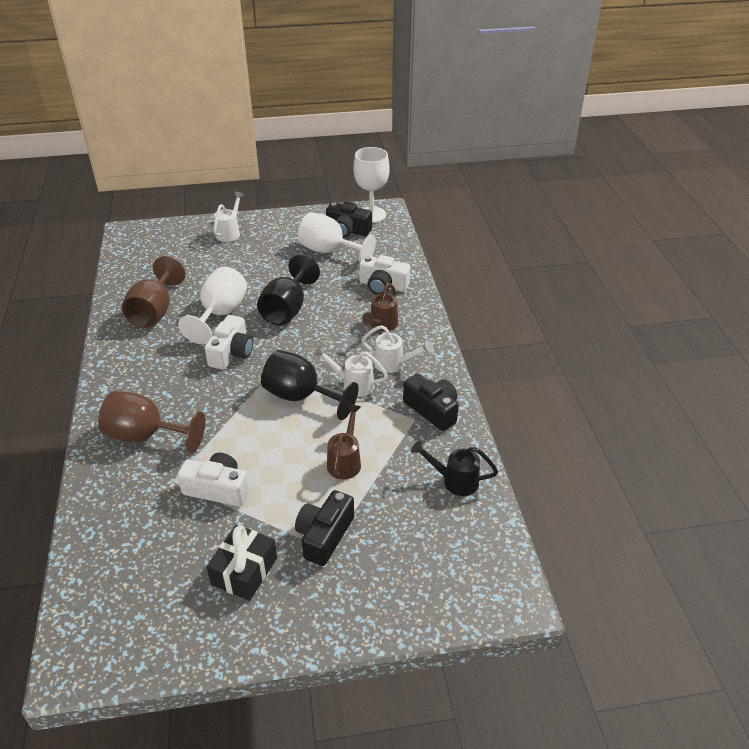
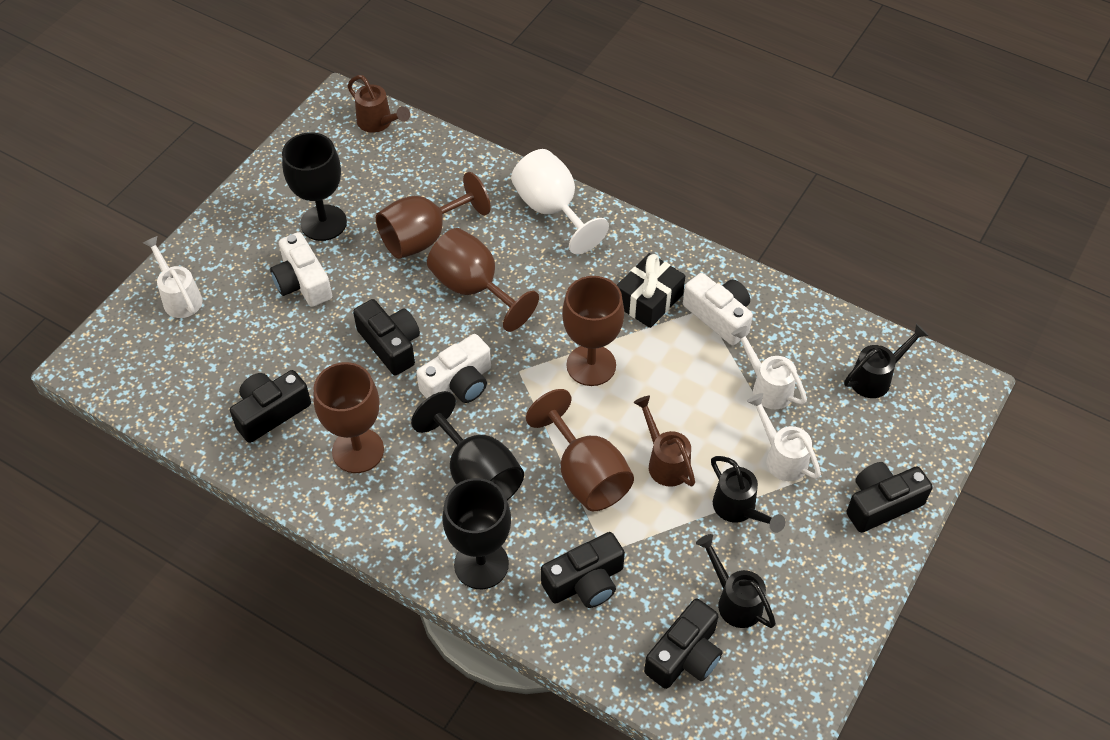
black camera: [295,490,354,566] [326,202,372,238] [403,374,459,431] = 3 -> [230,370,311,443] [353,299,420,375] [541,532,625,608] [644,599,722,689] [847,462,933,533] = 5
black goblet: [257,255,320,325] [261,350,358,420] = 2 -> [282,132,347,241] [411,391,524,500] [442,478,511,589] = 3
black watering can: [411,440,498,496] = 1 -> [696,534,776,628] [711,456,785,533] [844,324,929,398] = 3
brown goblet: [98,391,205,453] [122,256,185,328] = 2 -> [313,362,384,473] [376,172,491,259] [427,228,539,332] [526,389,634,511] [562,276,624,386] = 5
white goblet: [178,267,247,344] [298,212,376,262] [354,147,390,223] = 3 -> [511,149,609,254] = 1

